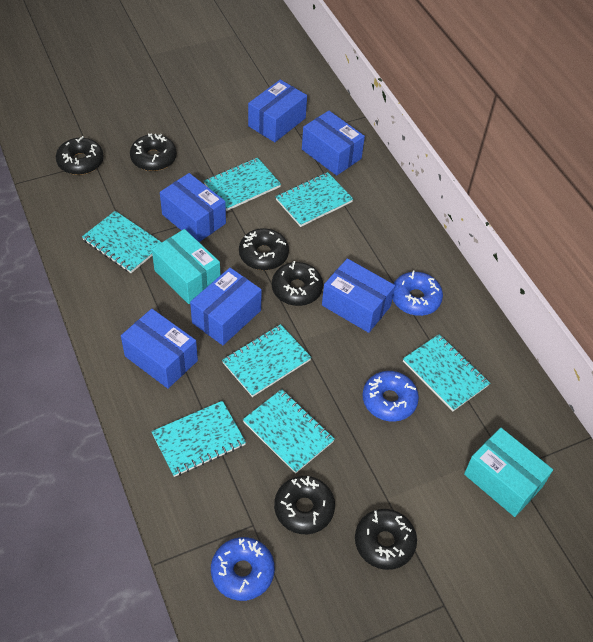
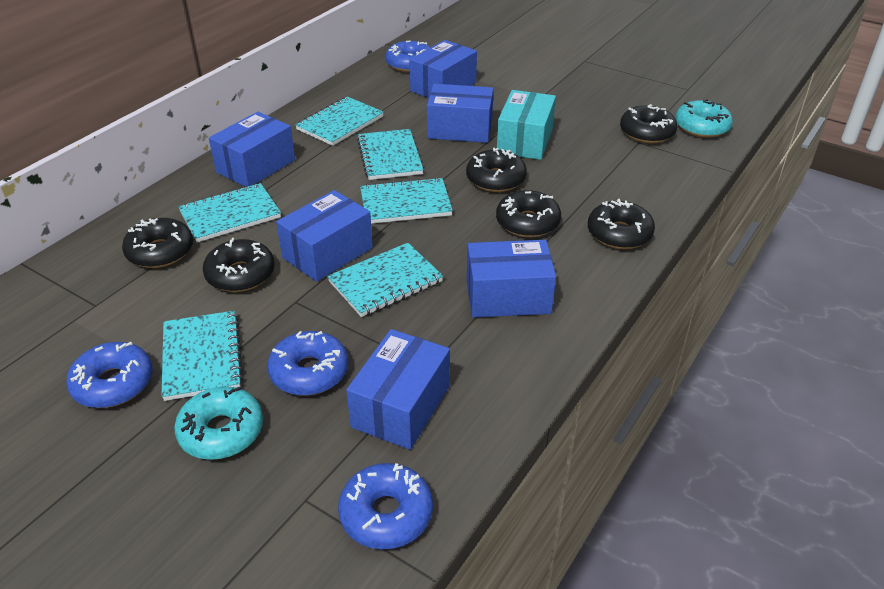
blue donut: [211,537,275,601] [363,371,419,422] [393,270,443,316] = 3 -> [66,342,153,408] [267,331,349,396] [338,463,433,550] [385,41,431,72] = 4
turquoise box: [152,229,220,304] [464,428,553,517] = 2 -> [497,90,556,160] = 1
turquoise donut: none = 0 -> [174,386,263,460] [675,99,733,138] = 2
turquoise notebook: [82,211,162,273] [151,401,246,477] [204,158,281,211] [222,324,312,397] [243,389,335,474] [275,172,353,227] [403,334,490,411] = 7 -> [162,310,243,401] [178,183,281,242] [295,97,384,146] [327,243,444,317] [357,129,424,180] [360,177,453,224] = 6

